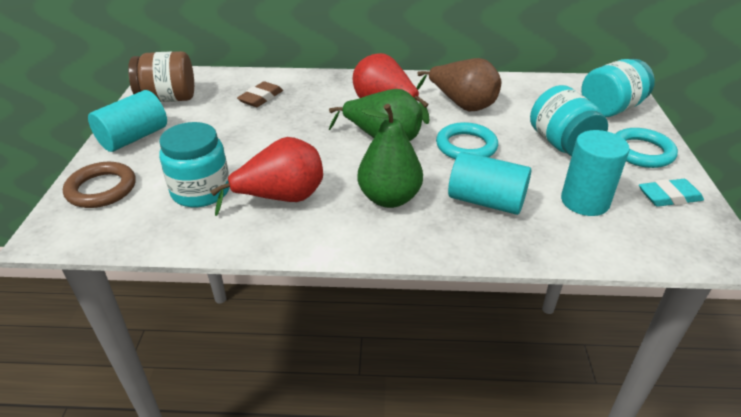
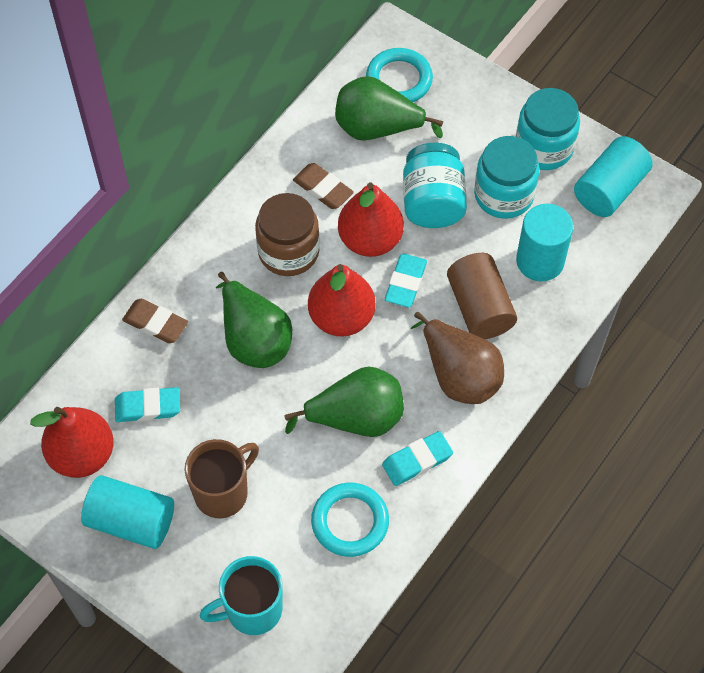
brown cylinder: none = 0 -> [447,253,517,339] = 1
brown eraser: [237,81,283,107] = 1 -> [122,299,188,343] [293,163,354,209] = 2
brown mug: none = 0 -> [185,439,259,518] = 1
brown ring: [63,162,136,208] = 1 -> none = 0
green pear: [329,89,422,141] [357,104,423,208] = 2 -> [216,272,292,368] [284,367,404,437] [335,76,443,141] = 3
red pear: [210,137,323,216] [353,53,430,124] = 2 -> [30,407,114,478] [308,264,376,336] [338,182,404,257] = 3
turquoise eraser: [639,179,704,207] = 1 -> [115,387,180,422] [382,431,453,486] [385,253,427,307] = 3
turquoise mug: none = 0 -> [200,556,282,635] = 1

